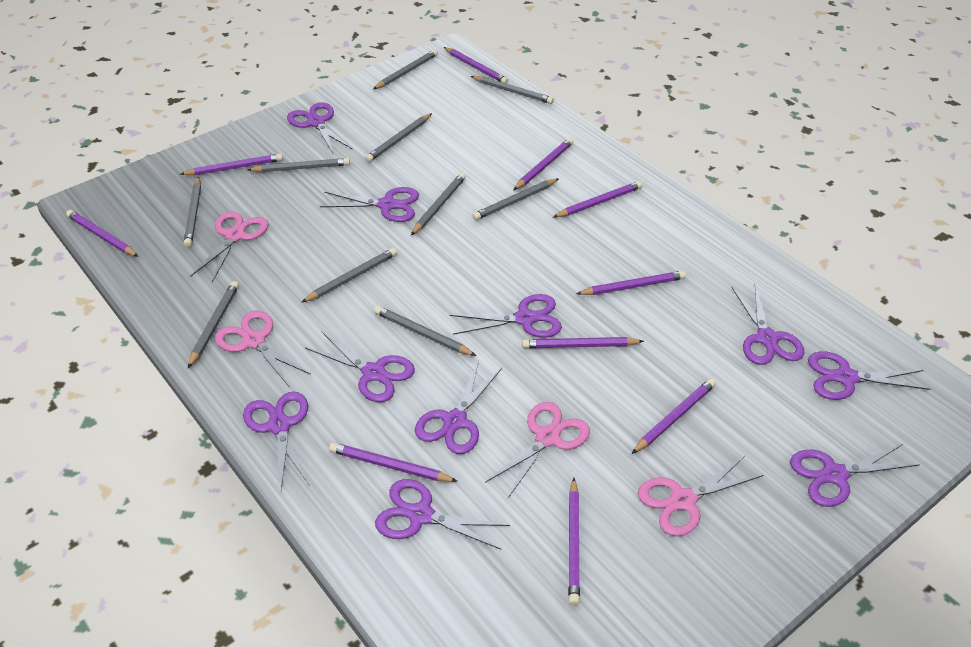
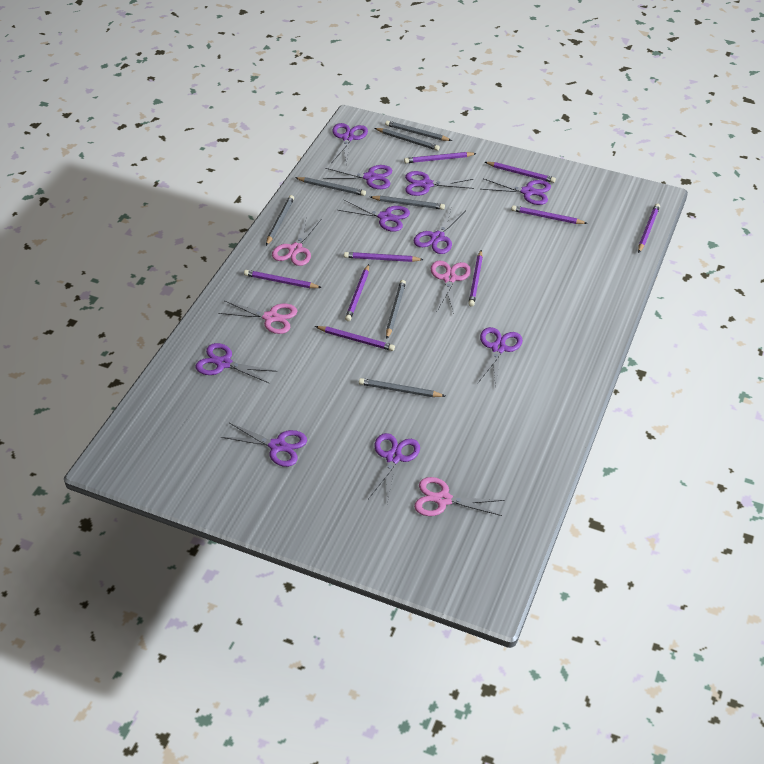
grey pencil: [184,177,201,247] [188,281,239,368] [247,158,350,172] [301,248,397,303] [365,113,432,162] [373,49,438,89] [374,306,476,356] [411,173,466,235] [471,76,554,104] [472,178,559,220] = 10 -> [266,195,294,246] [295,177,366,196] [359,378,445,397] [370,196,445,210] [375,128,440,151] [385,121,452,141] [386,280,406,339] = 7
purple pencil: [66,210,139,257] [180,153,283,175] [329,442,457,482] [444,47,508,84] [514,138,573,190] [522,337,644,348] [553,181,642,217] [568,478,580,605] [576,271,686,295] [632,378,716,454] = 10 -> [244,270,322,288] [315,326,395,351] [344,252,424,262] [345,264,369,321] [404,152,477,163] [468,250,483,307] [485,162,556,183] [511,205,588,224] [638,204,660,253] = 9

